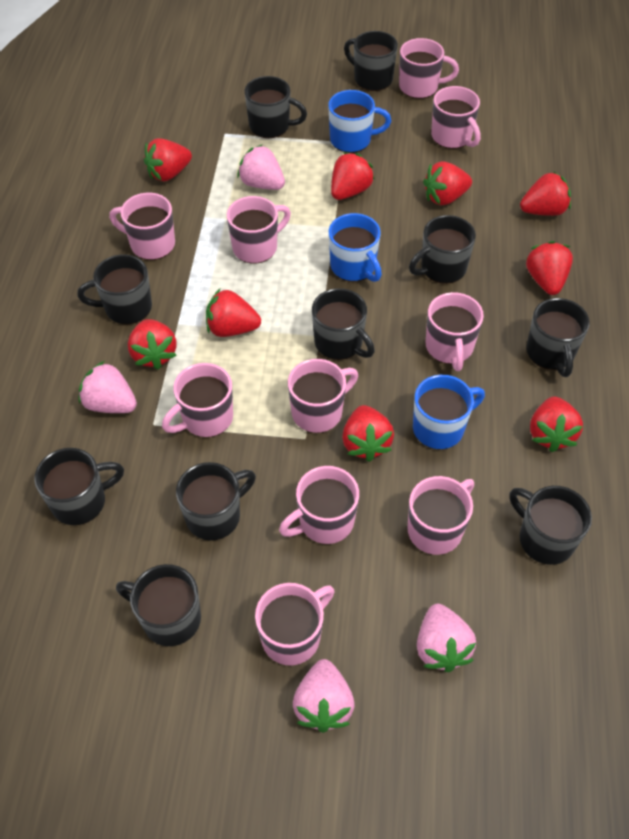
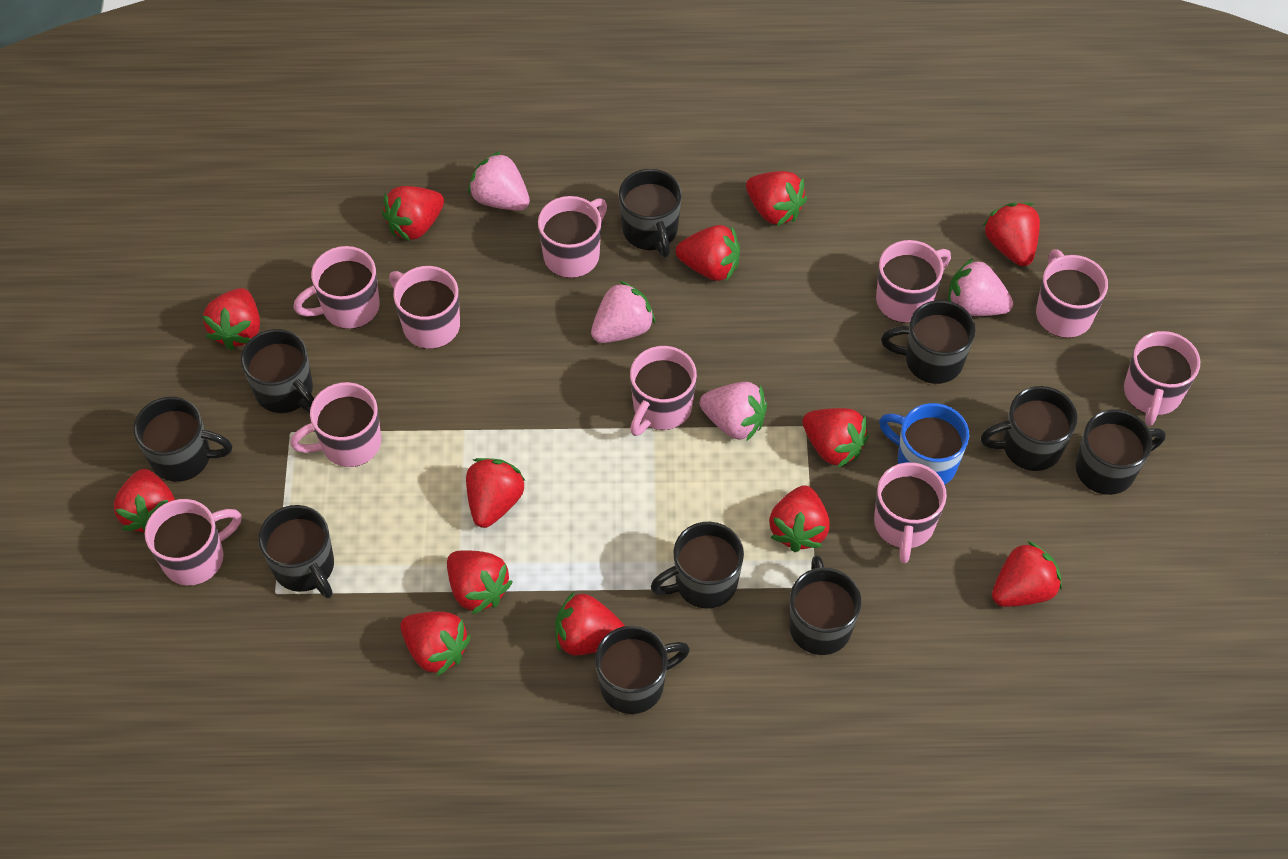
blue mug: [328,90,391,153] [329,213,382,282] [413,375,485,449] = 3 -> [879,403,969,485] = 1
red strawberry: [128,319,177,370] [144,138,192,181] [206,289,261,337] [331,152,375,200] [342,405,394,462] [423,161,472,205] [520,171,571,216] [526,241,573,295] [530,396,583,452] = 9 -> [114,469,175,532] [203,288,260,350] [382,186,444,241] [400,612,471,676] [447,550,512,614] [466,458,525,528] [555,592,625,656] [676,225,740,281] [746,171,807,226] [769,485,830,552] [802,408,869,468] [983,203,1040,266] [992,541,1062,607] = 13

